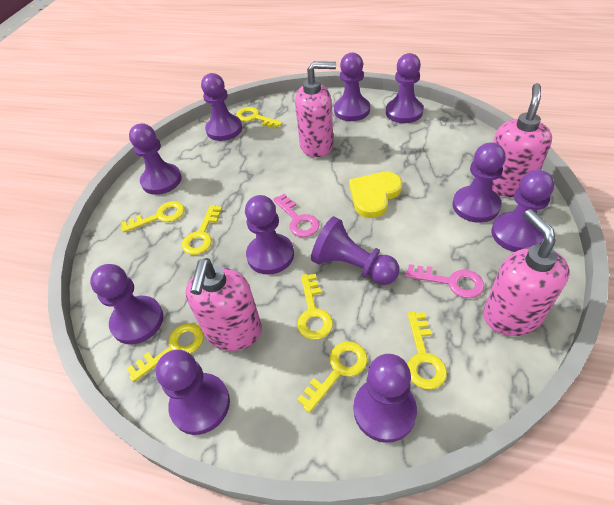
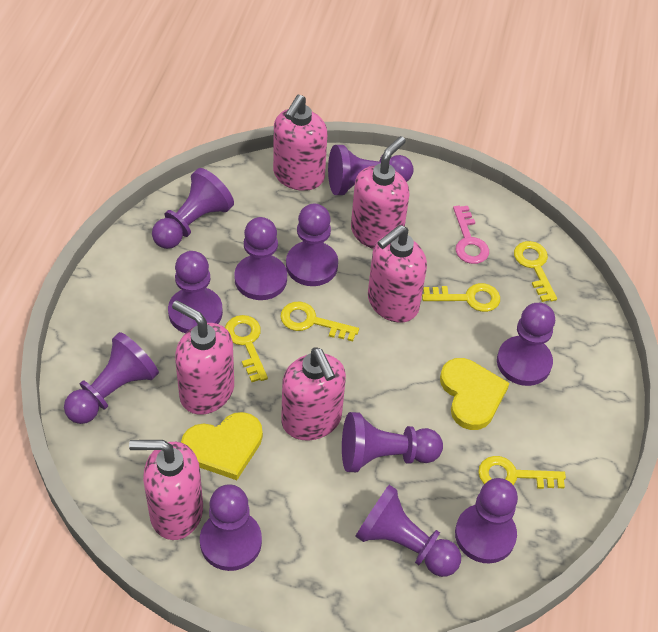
pink key: [273,194,320,237] [405,264,484,298] = 2 -> [453,205,489,264] = 1
pink soap dispenser: [185,258,262,351] [295,61,336,158] [483,209,570,336] [492,83,552,197] = 4 -> [129,440,203,540] [172,300,234,415] [273,95,328,191] [281,347,346,441] [351,136,410,249] [368,225,427,323] = 6
yellow heart: [349,172,402,218] = 1 -> [181,412,263,480] [440,358,509,430] = 2
yellow key: [121,201,185,233] [127,323,204,382] [182,205,222,255] [236,107,283,129] [297,274,333,340] [297,341,368,413] [407,312,447,389] = 7 -> [225,315,268,382] [280,302,359,342] [422,283,500,312] [478,456,566,489] [514,241,557,302] = 5

